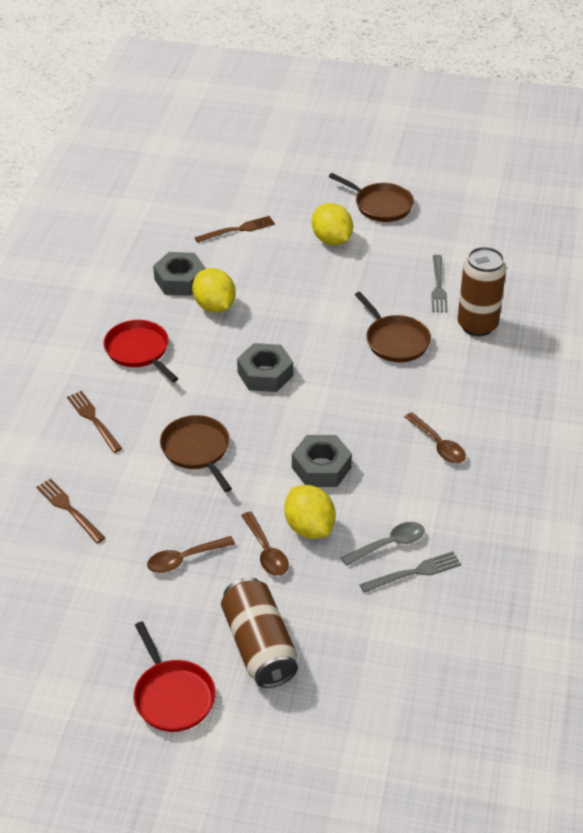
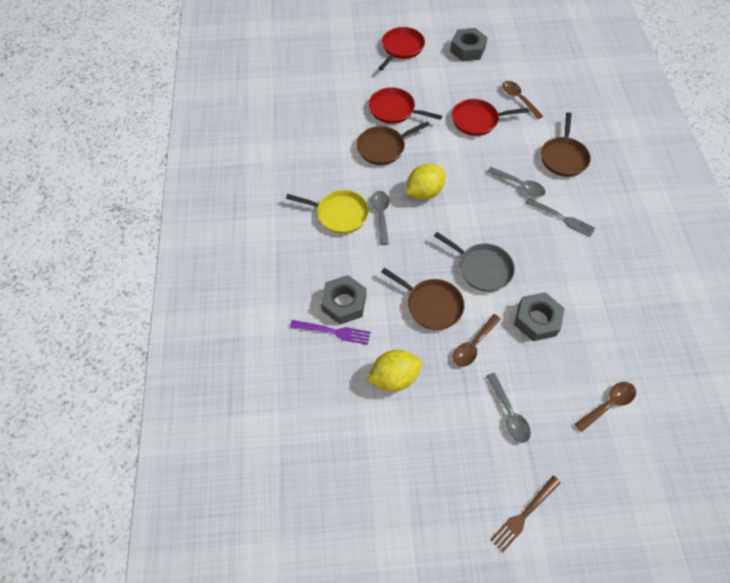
brown can: [221,577,298,688] [458,247,506,336] = 2 -> none = 0
brown fork: [36,478,105,543] [67,391,122,453] [194,216,275,243] = 3 -> [490,476,561,553] = 1
grey fork: [359,551,461,593] [431,255,448,313] = 2 -> [525,198,595,237] = 1
grey pan: none = 0 -> [434,232,515,292] = 1
grey spoon: [341,522,425,566] = 1 -> [371,191,389,245] [486,373,531,443] [487,167,545,197] = 3
purple fork: none = 0 -> [290,320,371,345] = 1
red pan: [103,320,179,382] [133,621,216,732] = 2 -> [369,87,442,124] [379,27,425,70] [452,99,529,136] = 3
yellow lemon: [192,268,236,313] [284,485,336,539] [312,203,353,245] = 3 -> [366,350,422,392] [406,164,446,200] = 2
yellow pan: none = 0 -> [286,190,369,234] = 1

